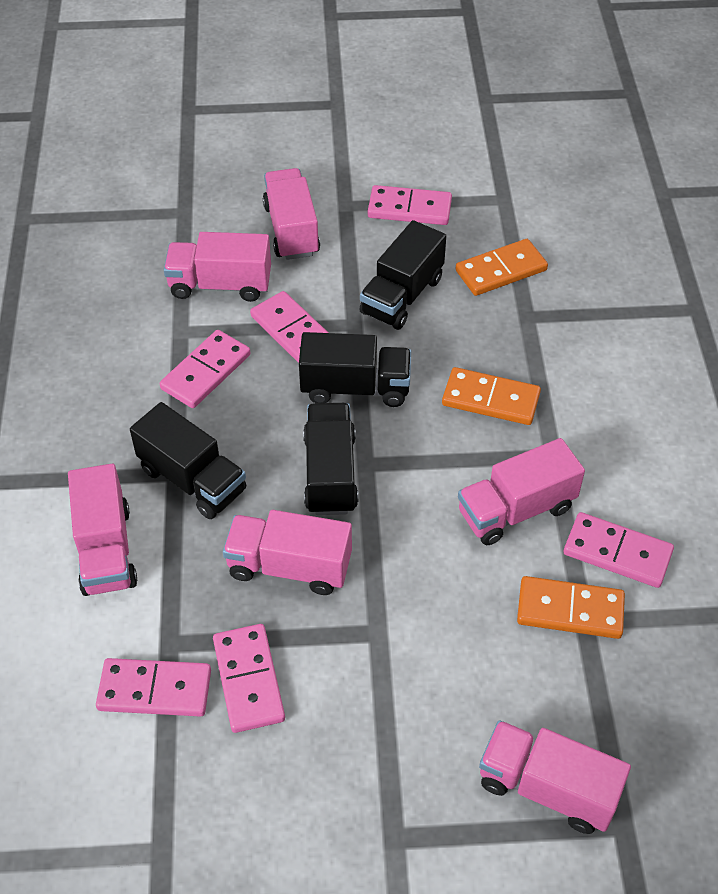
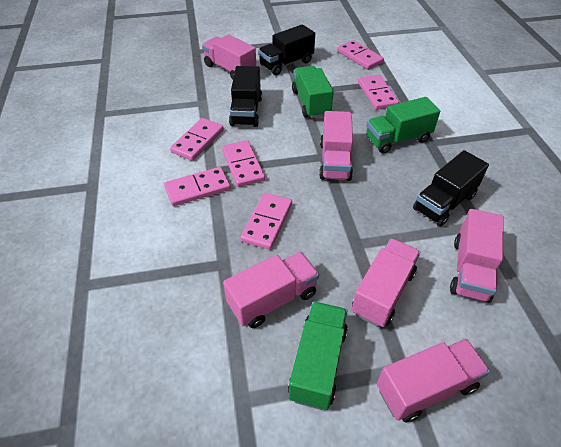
black truck: [130,402,246,519] [299,332,411,407] [303,403,358,515] [359,220,446,330] = 4 -> [229,66,262,127] [258,24,315,75] [413,150,489,226] = 3
green truck: none = 0 -> [288,302,348,410] [292,66,334,118] [366,97,440,154] = 3
orange domino: [442,367,541,425] [455,239,548,296] [517,576,625,639] = 3 -> none = 0

